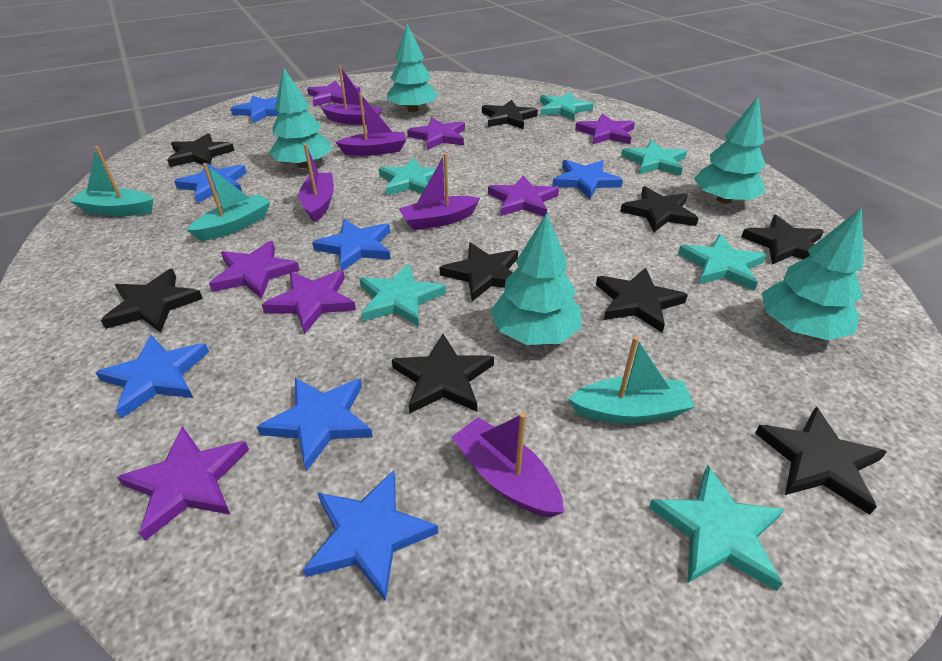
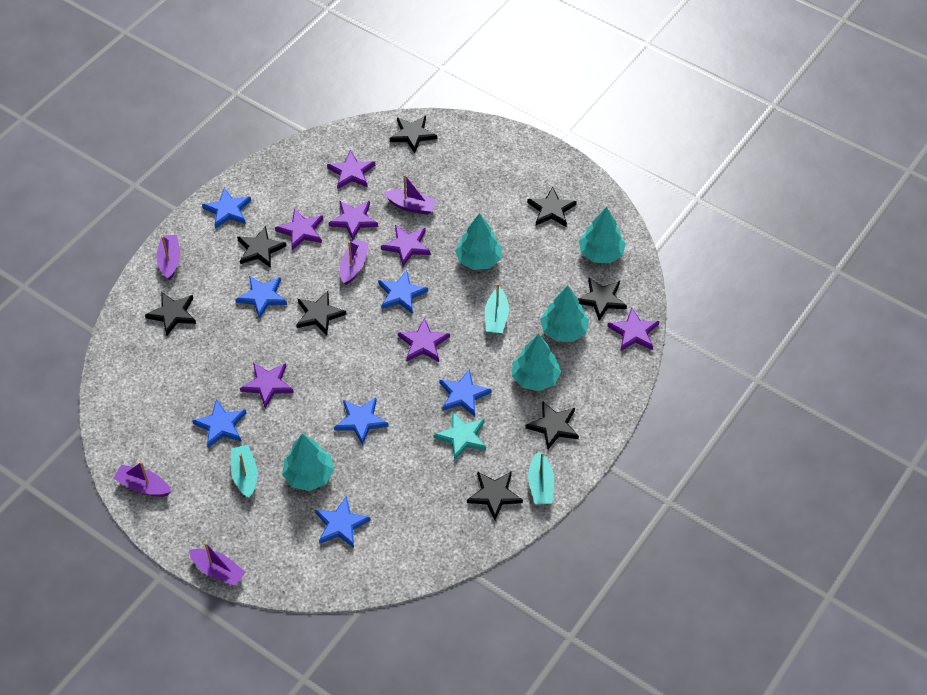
black star: [101,269,203,333] [167,133,235,167] [392,334,494,414] [439,243,518,301] [482,100,538,129] [596,267,688,332] [620,186,699,232] [741,215,824,264] [755,407,887,515] = 9 -> [145,292,196,336] [237,226,287,268] [296,291,347,335] [390,116,437,153] [467,471,523,520] [525,401,579,449] [527,187,577,226] [578,277,627,321] = 8
turquoise star: [359,264,446,327] [379,157,444,196] [540,92,594,121] [621,140,687,176] [649,465,785,591] [678,234,766,291] = 6 -> [434,411,486,461] = 1

